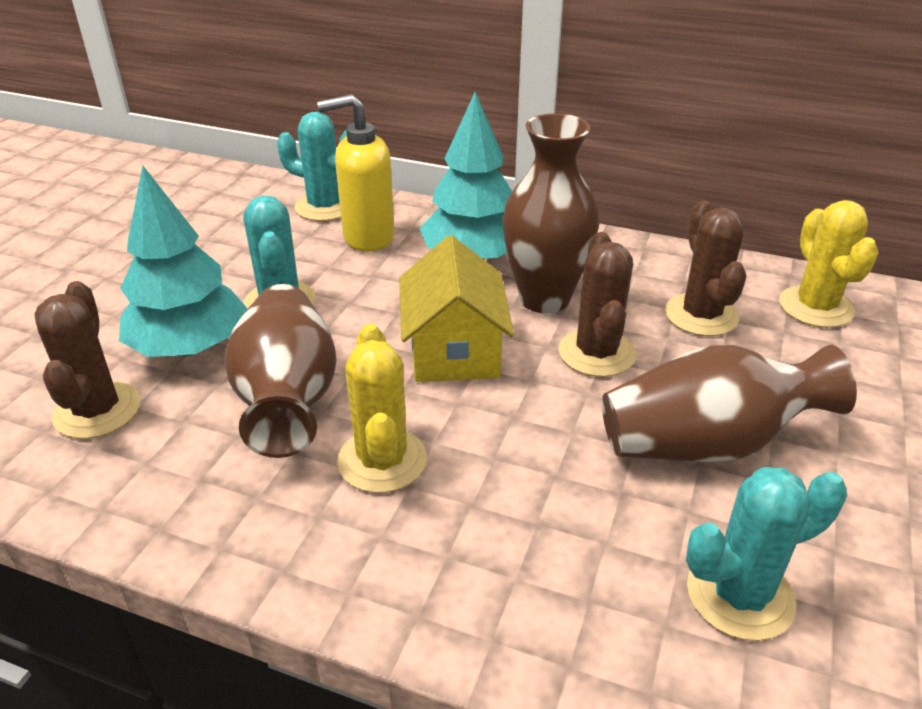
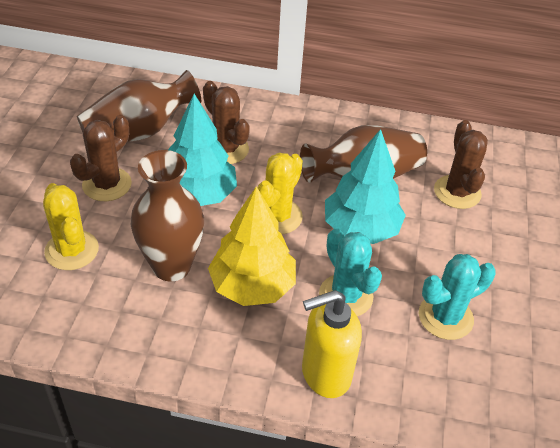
turquoise cactus: [243,195,316,308] [277,112,347,221] [686,467,847,641] = 3 -> [319,228,382,316] [419,254,496,340] = 2
yellow house: [399,235,514,382] = 1 -> none = 0
yellow tree: none = 0 -> [208,186,296,306] = 1

